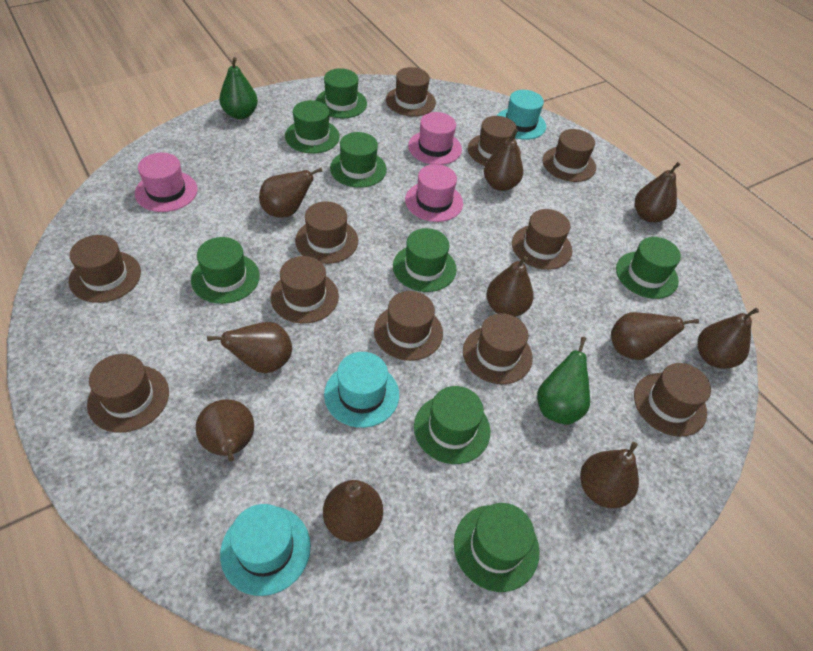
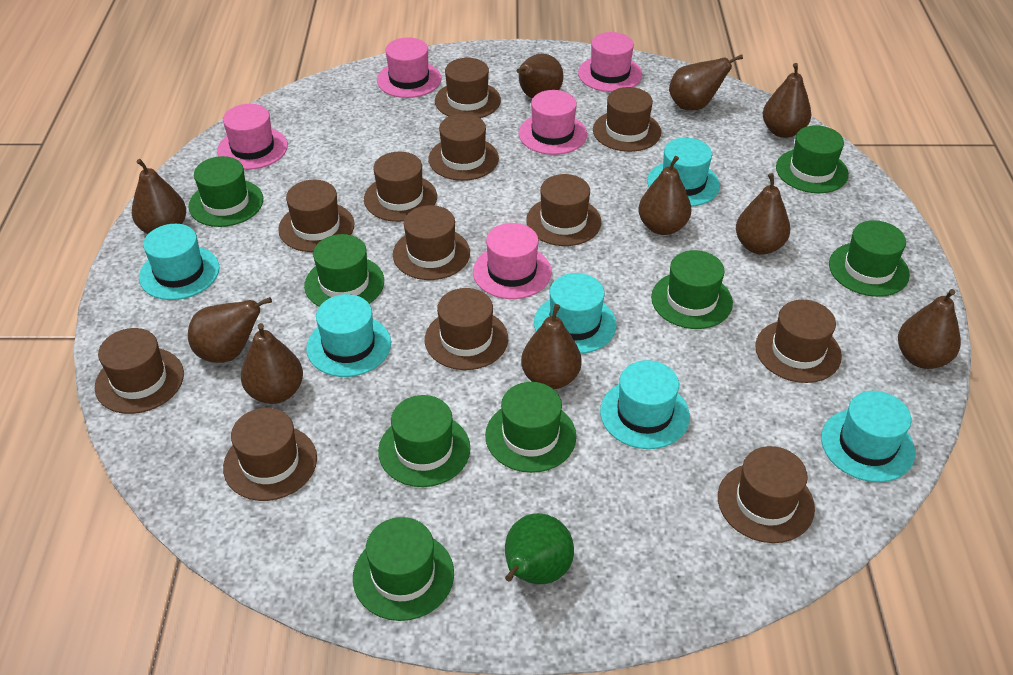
brown hat: [69,235,141,303] [87,354,169,433] [270,256,339,324] [295,201,358,264] [374,291,443,361] [386,67,436,116] [463,313,533,384] [468,116,521,166] [512,209,573,270] [543,129,596,182] [634,363,711,437] = 11 -> [94,328,184,414] [223,408,317,501] [278,180,354,252] [364,152,437,222] [393,205,470,280] [425,288,508,370] [428,114,499,181] [435,58,501,118] [526,174,601,246] [593,87,661,152] [718,446,815,543] [755,300,842,383] = 12
green pear: [219,57,258,119] [537,337,590,425] = 2 -> [505,513,574,584] = 1
pink hat: [135,153,198,212] [405,164,463,222] [408,112,462,165] = 3 -> [217,104,288,170] [377,37,441,98] [473,223,552,299] [519,90,587,155] [578,32,642,92] = 5
turquoise hat: [220,504,311,596] [324,352,399,428] [497,90,546,140] = 3 -> [139,224,219,300] [306,294,391,377] [534,273,617,354] [600,360,690,449] [647,138,720,206] [821,391,915,482] = 6

